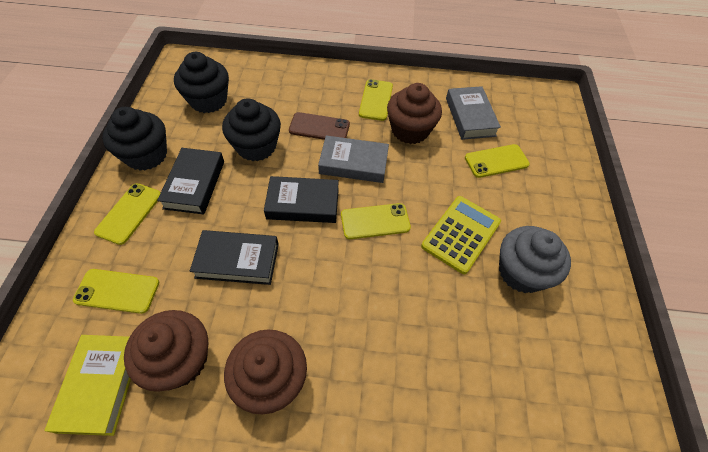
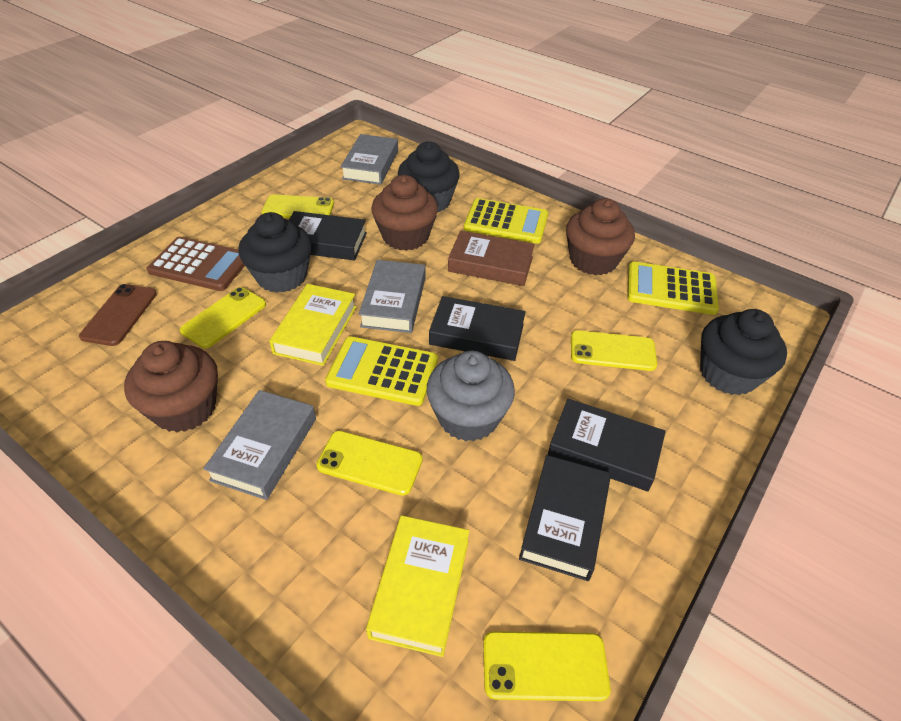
black book: [157,148,224,214] [190,230,279,285] [264,176,339,223] = 3 -> [289,211,367,261] [429,296,526,361] [519,455,611,581] [548,399,666,491] = 4
brown book: none = 0 -> [448,230,535,286] = 1
brown calculator: none = 0 -> [147,237,245,291] = 1
grey book: [318,135,389,183] [446,86,501,140] = 2 -> [203,390,316,500] [340,134,398,185] [359,260,426,333] = 3
yellow book: [45,335,131,436] = 1 -> [269,284,357,366] [366,515,469,657] = 2
yellow calculator: [421,196,501,274] = 1 -> [325,336,438,406] [464,198,548,244] [627,262,719,315] = 3

